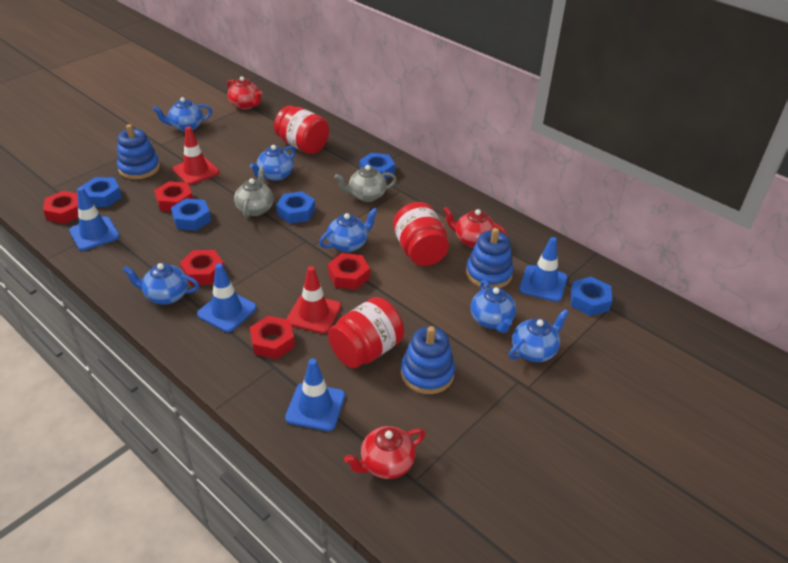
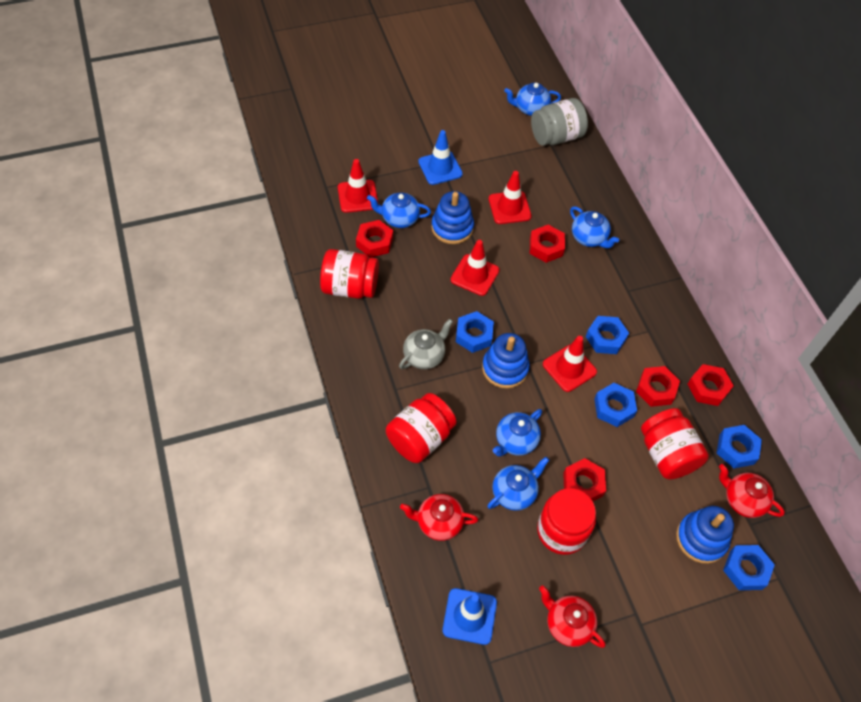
blue teapot: [123,263,199,304] [153,97,212,132] [250,145,295,181] [319,208,378,252] [471,280,516,333] [509,309,569,362] = 6 -> [367,192,431,228] [487,457,549,511] [493,409,542,457] [504,82,561,116] [570,206,619,248] = 5
blue traffic cone: [69,187,120,251] [197,263,257,332] [285,358,345,431] [519,237,568,302] = 4 -> [418,130,463,185] [443,588,497,645] = 2
grey jar: none = 0 -> [531,98,588,146] = 1
grey teapot: [234,167,274,219] [335,165,397,202] = 2 -> [399,319,453,369] = 1
red jar: [274,106,329,154] [328,297,404,368] [393,202,449,266] = 3 -> [320,249,379,299] [386,393,457,463] [537,488,596,555] [641,408,709,480] = 4
red traffic cone: [173,126,219,185] [287,266,341,334] = 2 -> [338,159,378,213] [451,240,499,296] [489,171,532,224] [543,336,597,392] = 4

